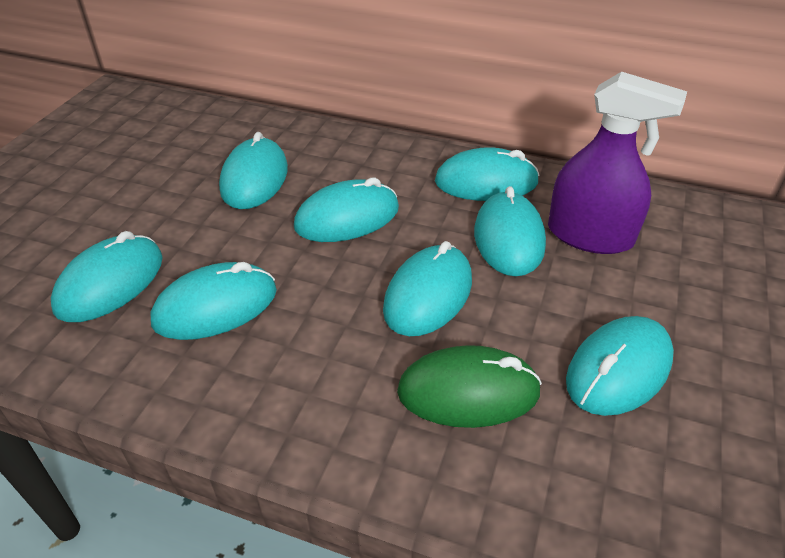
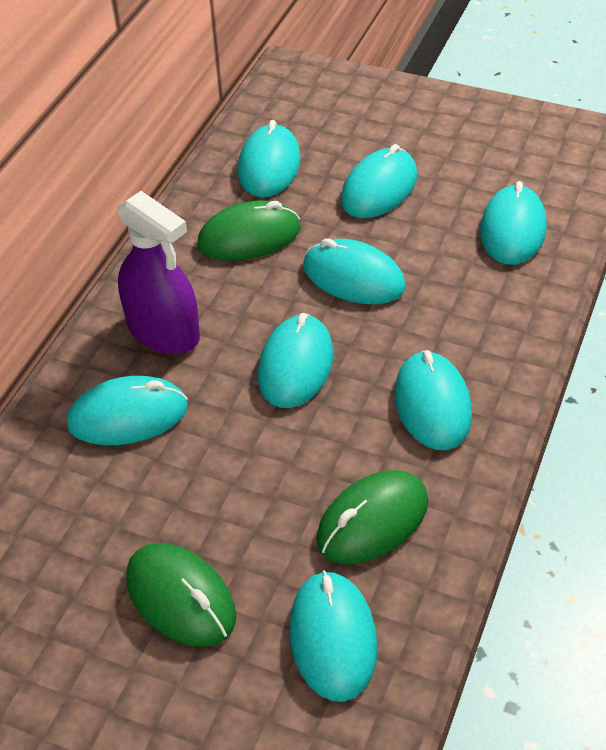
green mouse: [397,345,542,428] = 1 -> [126,543,236,647] [197,200,301,261] [316,470,428,564] = 3

